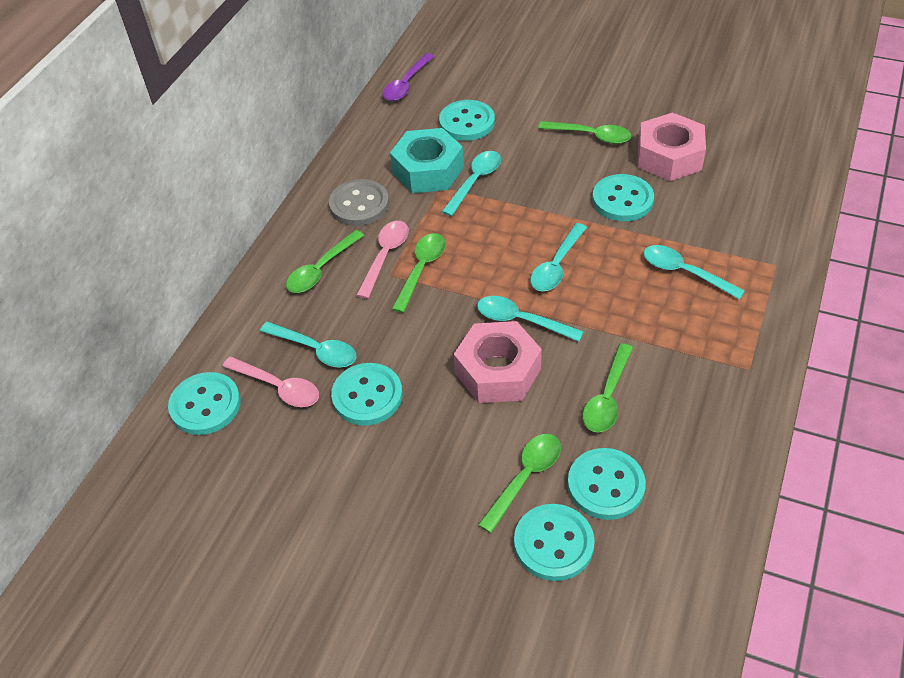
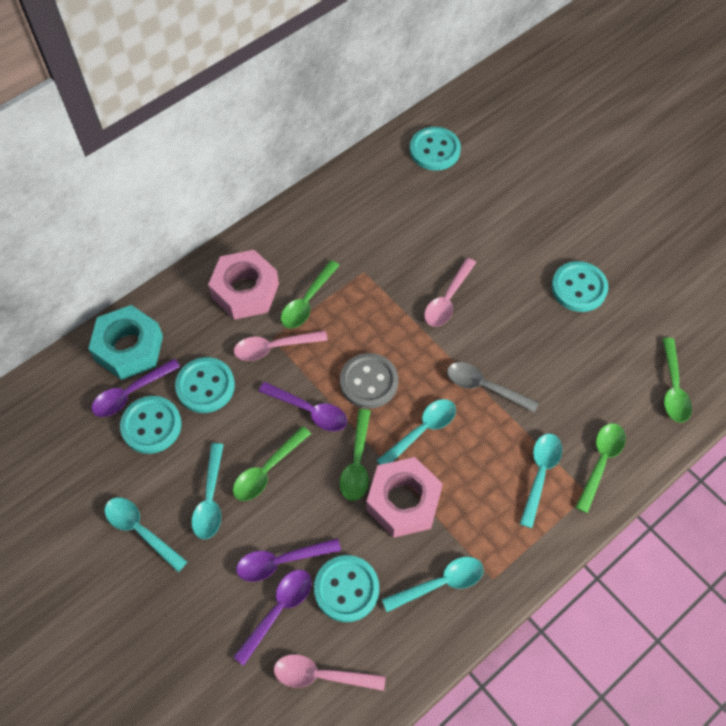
grey spoon: none = 0 -> [447,362,539,413] = 1
pink spoon: [222,357,319,407] [356,221,409,299] = 2 -> [234,330,328,361] [274,654,386,691] [424,258,476,327] = 3
purple spoon: [382,53,435,101] = 1 -> [91,359,180,417] [233,570,311,666] [236,538,341,582] [259,382,347,431] = 4
turquoise button: [168,372,241,435] [331,363,403,426] [439,100,495,141] [514,504,595,581] [568,448,646,520] [592,174,654,221] = 6 -> [120,396,182,454] [175,357,235,413] [314,555,379,622] [410,127,461,171] [551,261,608,312] = 5

